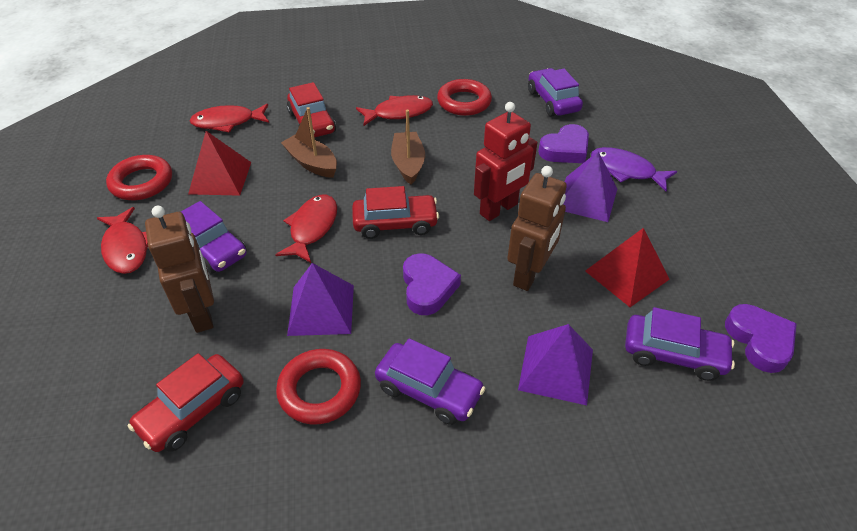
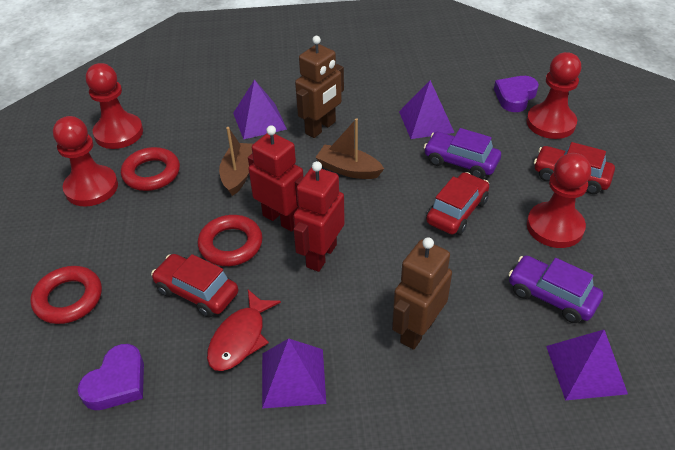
purple car: [181,201,247,274] [375,338,486,425] [528,68,583,116] [625,307,735,381] = 4 -> [424,128,501,179] [508,256,603,323] = 2
purple fish: [591,147,677,191] = 1 -> none = 0
purple heart: [403,253,461,315] [538,124,589,163] [725,304,797,373] = 3 -> [77,344,144,410] [494,76,539,112] = 2
purple pyramid: [287,263,354,336] [518,324,593,405] [563,152,617,222] = 3 -> [233,79,287,140] [262,338,326,409] [399,80,455,139] [546,330,628,401] = 4
red fish: [97,207,148,274] [190,104,269,132] [275,195,337,263] [356,95,433,126] = 4 -> [207,290,281,371] = 1
red pawn: none = 0 -> [53,116,118,207] [86,63,143,149] [526,52,581,139] [527,153,591,248] = 4
red pyramid: [188,131,251,196] [585,228,670,307] = 2 -> none = 0
red robot: [474,102,538,221] = 1 -> [248,126,304,232] [293,161,345,272] = 2

